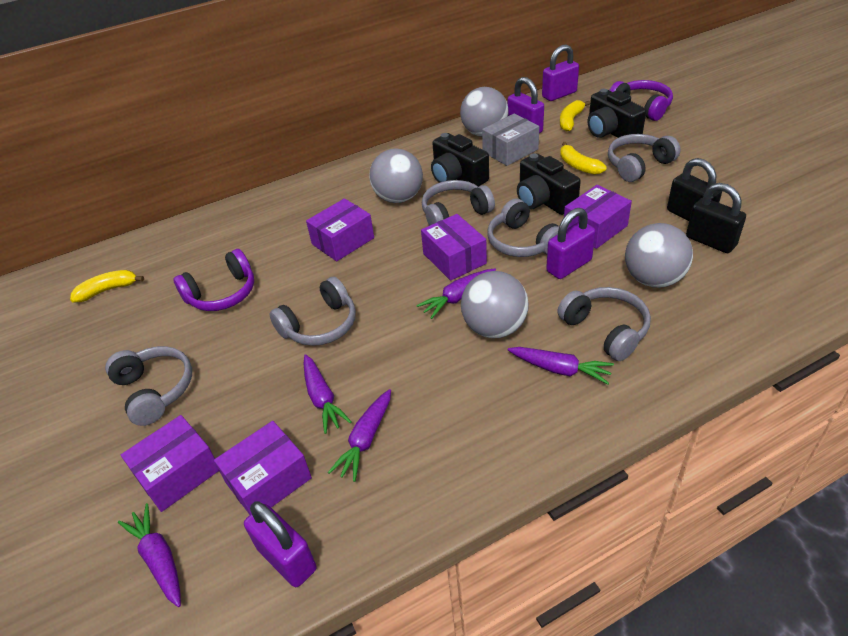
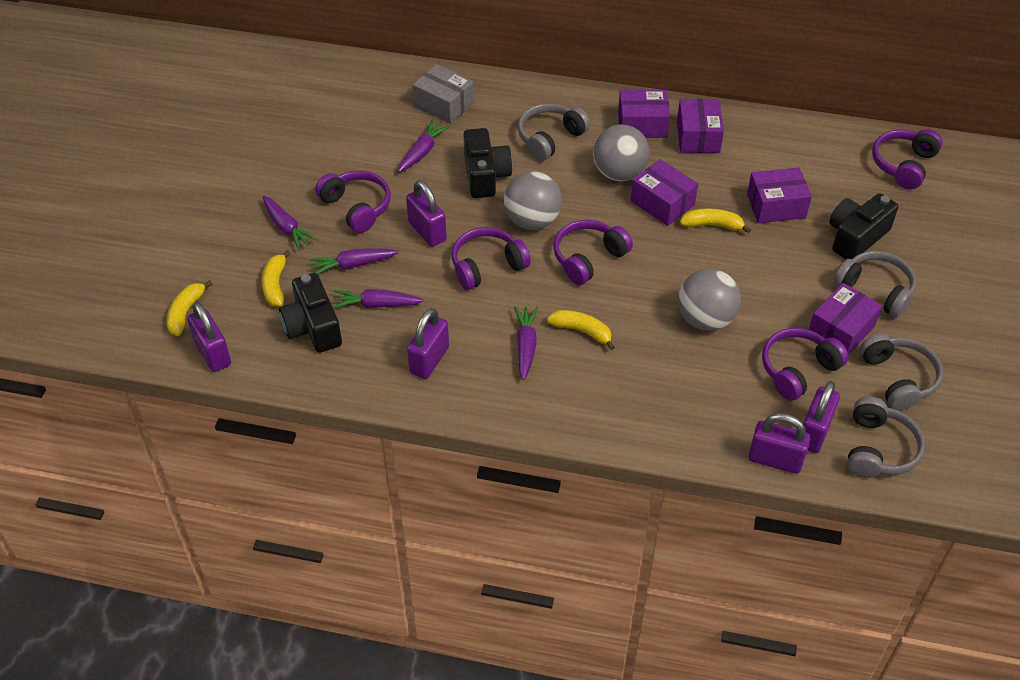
black padlock: [667,158,722,221] [686,183,746,253] = 2 -> none = 0
grey ball: [369,149,423,203] [460,87,508,137] [461,271,529,338] [625,223,693,288] = 4 -> [504,171,562,230] [593,125,650,181] [678,269,741,331] = 3
grey headphones: [105,346,192,426] [269,277,356,346] [422,180,495,226] [487,199,559,257] [557,287,651,361] [608,134,681,182] = 6 -> [518,103,590,161] [834,251,916,318] [847,397,925,478] [860,334,943,411] = 4
purple headphones: [173,249,254,311] [610,80,673,121] = 2 -> [315,171,391,233] [452,227,531,290] [553,220,633,285] [762,328,849,401] [872,129,942,189] = 5
purple padlock: [244,501,316,587] [507,77,544,133] [542,45,579,101] [546,208,596,279] = 4 -> [187,302,231,372] [406,180,447,247] [407,308,449,379] [748,413,810,474] [803,381,840,453] = 5
yellow banana: [70,270,144,302] [560,100,590,131] [560,142,607,175] = 3 -> [166,280,212,336] [261,250,291,306] [547,310,615,350] [680,208,751,233] = 4

